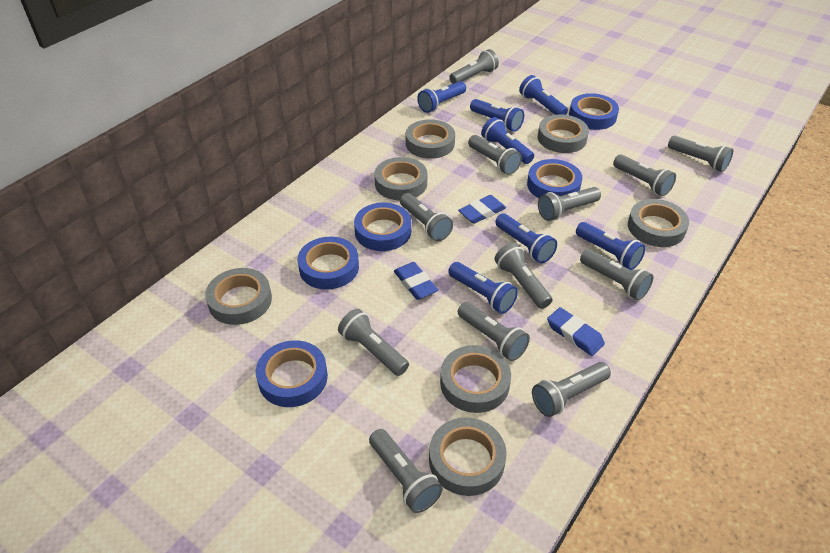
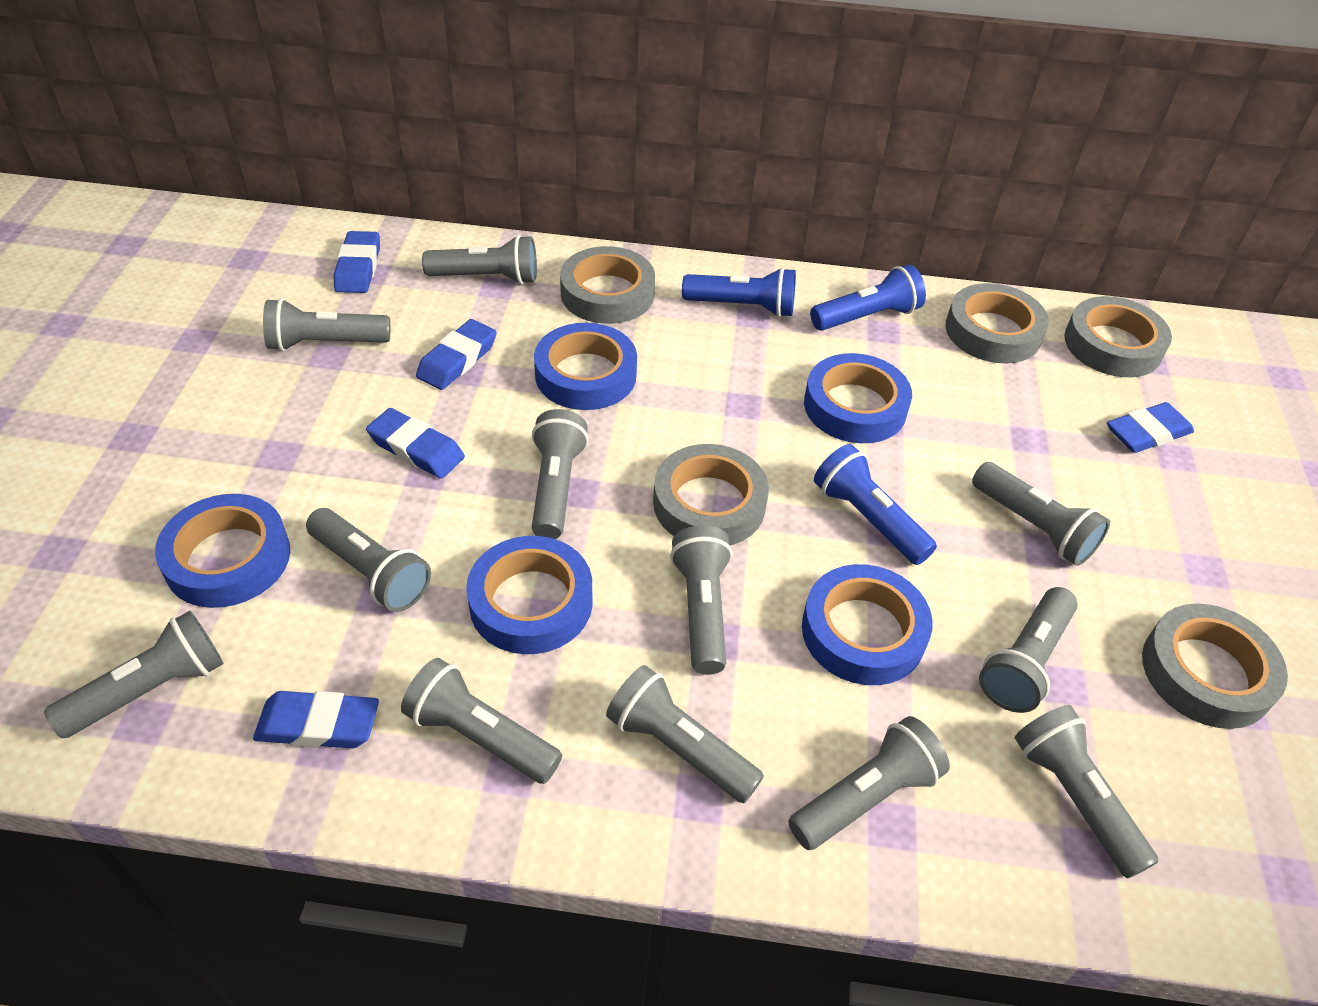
blue eraser: [394,262,438,300] [458,195,506,224] [547,307,605,356] = 3 -> [253,691,379,748] [334,231,380,293] [366,408,465,479] [416,319,497,390] [1107,402,1194,453] = 5
blue flashlight: [417,81,466,113] [448,262,518,314] [470,99,524,132] [481,117,534,164] [495,214,557,263] [519,75,568,115] [576,222,646,270] = 7 -> [682,267,796,317] [810,264,926,331] [814,444,937,565] = 3
grey tape: [205,268,272,325] [374,157,427,200] [406,119,455,159] [429,417,506,496] [440,345,511,413] [538,115,589,153] [628,199,689,247] = 7 -> [560,246,655,324] [653,444,769,546] [945,283,1049,363] [1064,296,1172,377] [1142,603,1288,729] = 5

